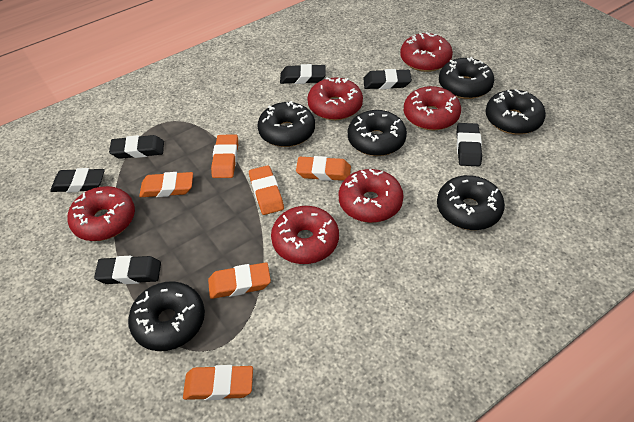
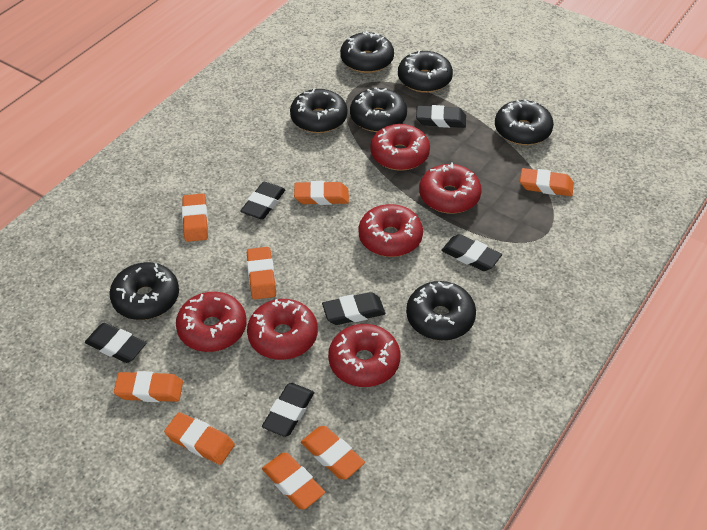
black donut: [128,281,205,351] [258,101,315,147] [348,110,407,156] [437,175,505,230] [439,57,494,99] [485,89,546,135] = 6 -> [109,262,179,320] [290,89,347,133] [340,31,394,73] [350,87,407,132] [398,51,453,93] [406,281,476,341] [495,100,554,145] = 7
orange eraser: [139,172,193,197] [183,365,253,400] [208,262,271,299] [211,135,238,178] [249,165,284,215] [296,156,351,181] = 6 -> [114,371,183,402] [164,412,235,465] [182,193,208,242] [247,247,276,300] [262,453,325,510] [294,181,349,205] [301,426,365,479] [520,168,574,196] = 8

